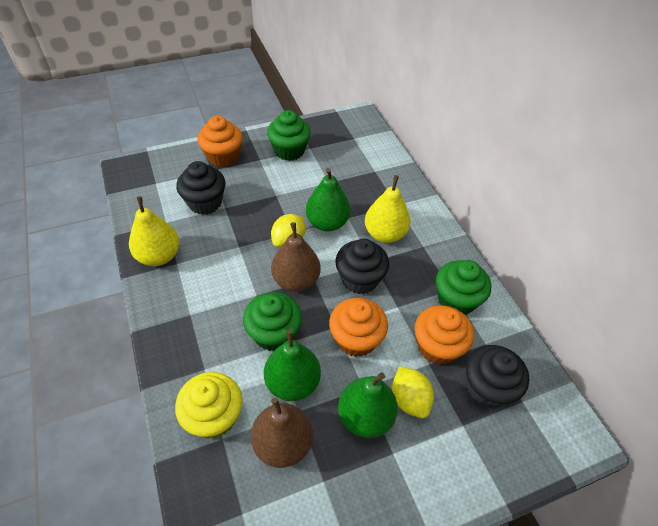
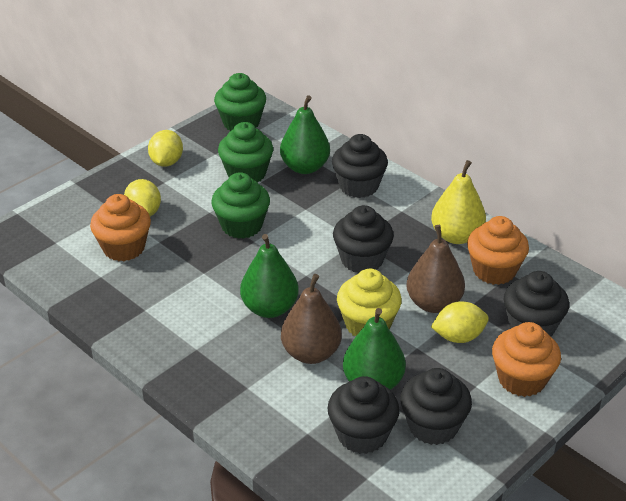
black cupcake: [176,161,225,215] [335,239,389,294] [466,345,529,408] = 3 -> [327,376,400,454] [332,134,388,198] [333,205,394,273] [400,368,472,445] [504,271,569,337] = 5
yellow lemon: [271,214,305,248] [392,366,434,418] = 2 -> [124,179,161,216] [148,130,183,167] [431,301,489,343] = 3
yellow pear: [129,196,179,266] [365,175,411,243] = 2 -> [431,160,486,244] = 1

